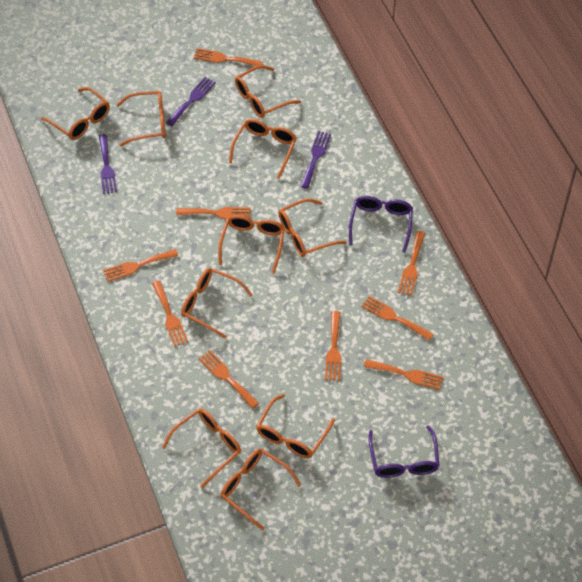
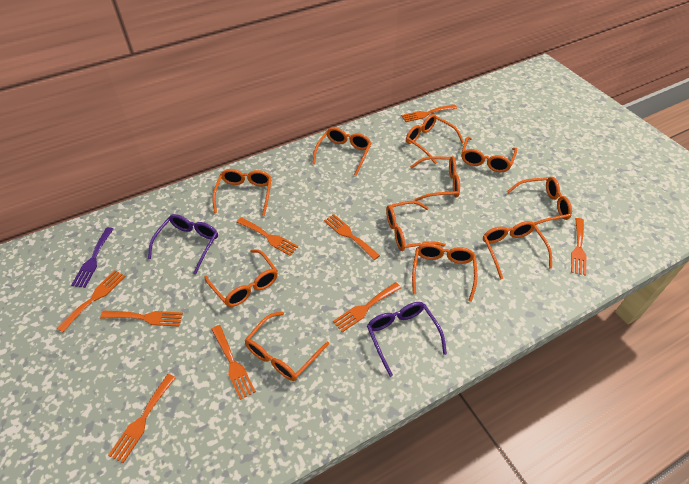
orange glasses: [41,87,110,140] [116,91,166,146] [162,408,241,488] [181,268,253,339] [218,215,285,274] [221,449,301,530] [229,119,297,179] [235,65,301,118] [256,394,335,458] [279,199,346,257] = 10 -> [204,249,278,307] [212,169,272,216] [245,312,329,381] [312,127,371,176] [386,201,446,251] [406,114,464,164] [410,156,460,201] [412,243,477,302] [462,137,517,172] [483,221,552,279] [507,177,572,225] = 11
purple fork: [99,134,117,194] [166,77,216,127] [300,131,331,189] = 3 -> [71,227,113,288] = 1

